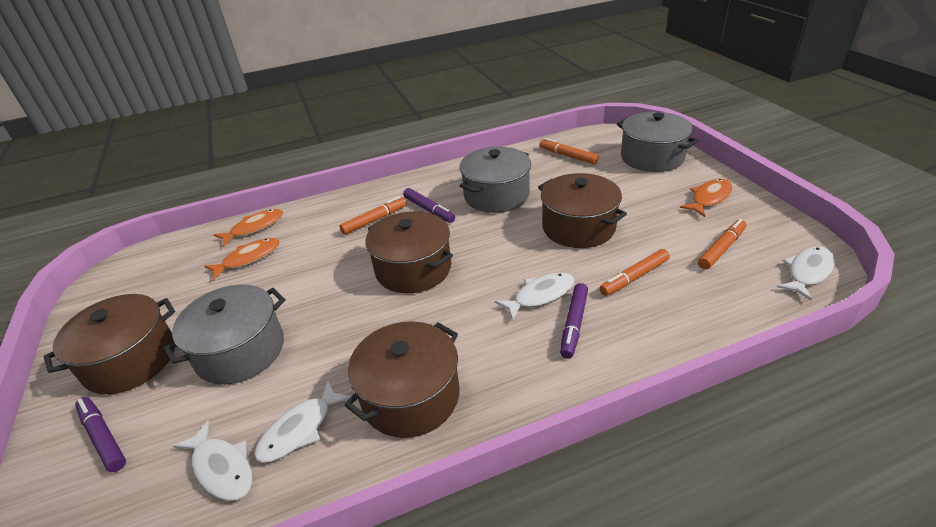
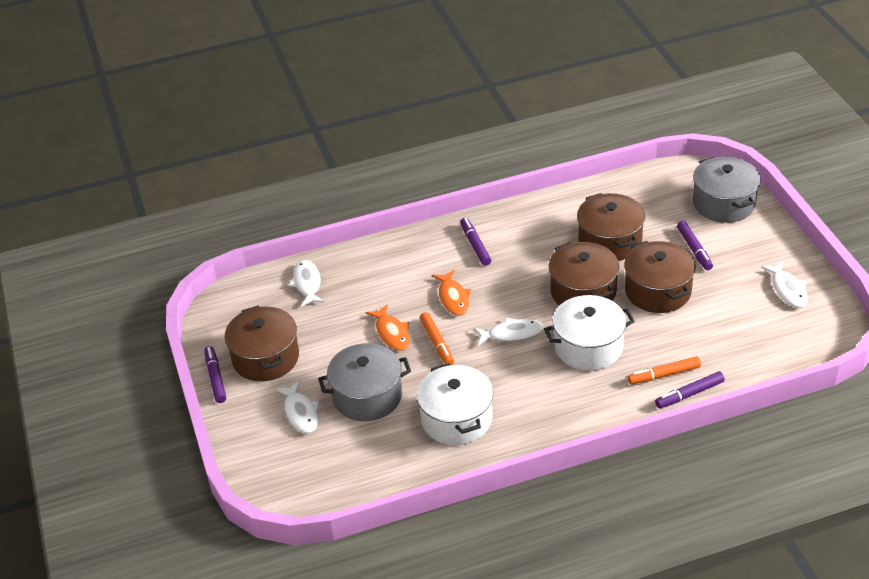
grey pot: [163,284,285,385] [459,147,531,213] [617,112,699,172] = 3 -> [318,343,411,421] [693,157,761,223] = 2
orange fish: [204,238,280,280] [214,209,283,247] [680,179,733,217] = 3 -> [366,304,410,351] [432,270,471,316] = 2
orange marker: [339,196,407,235] [539,138,599,164] [600,249,670,296] [698,219,746,269] = 4 -> [420,312,454,365] [628,356,701,384] = 2
purple marker: [75,397,126,472] [403,188,455,223] [560,283,588,359] = 3 -> [204,346,226,403] [460,218,491,266] [655,371,725,408] [677,221,713,270] = 4
white pot: none = 0 -> [417,363,493,445] [544,295,635,371] = 2

